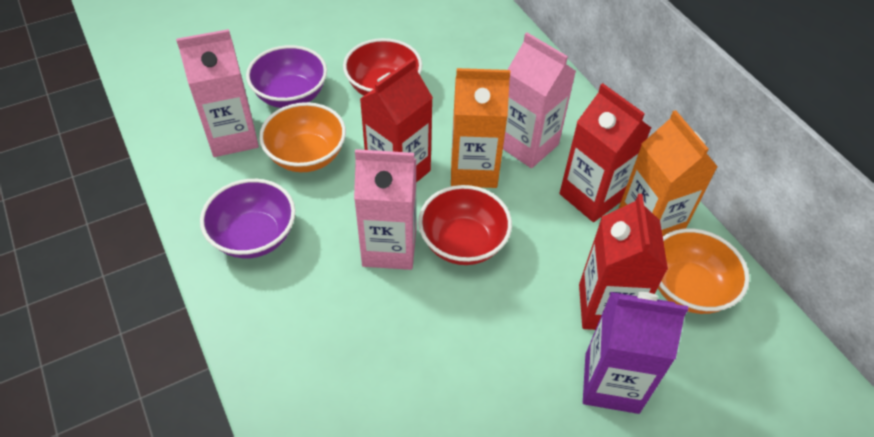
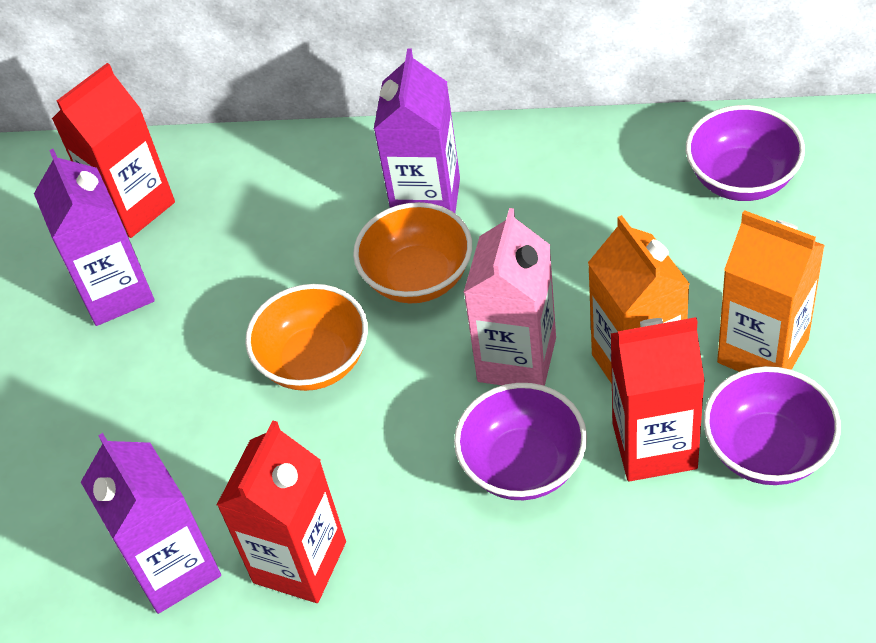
pink carton: [176,29,259,157] [354,149,416,270] [503,33,576,168] = 3 -> [463,208,556,386] = 1
purple bowl: [200,179,295,259] [246,45,327,108] = 2 -> [454,383,587,500] [686,105,805,201] [703,366,841,485] = 3
purple carton: [583,292,688,414] = 1 -> [34,149,155,326] [81,433,221,614] [374,48,460,213] = 3
red bowl: [343,38,422,96] [418,185,512,265] = 2 -> none = 0

